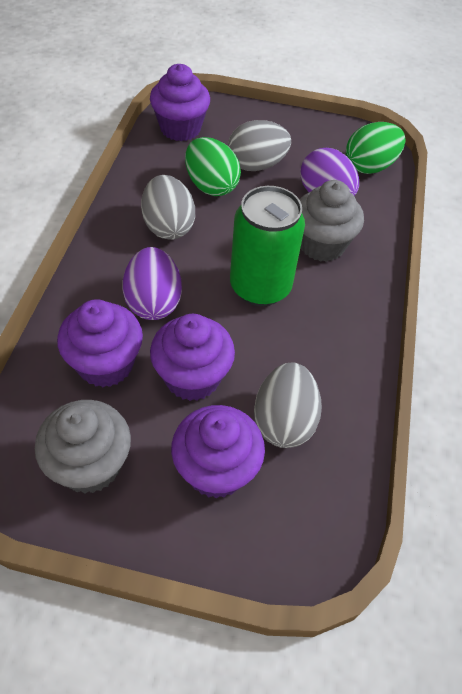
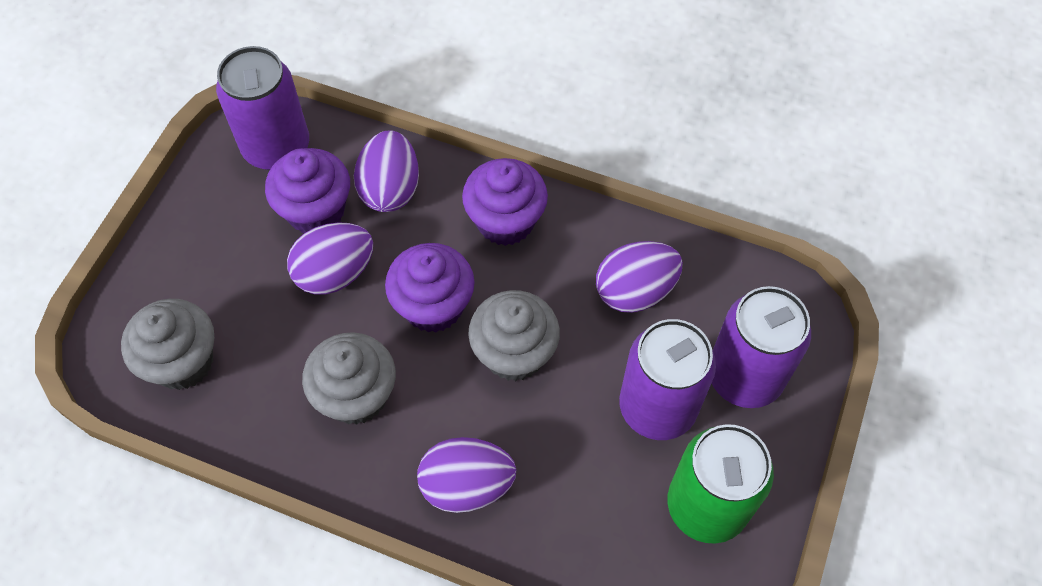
green egg: [185,137,241,196] [346,122,405,174] = 2 -> none = 0
grey cupcake: [35,400,131,494] [300,180,364,262] = 2 -> [121,299,214,390] [302,332,396,425] [468,290,560,381] = 3
grey egg: [141,175,195,240] [228,120,291,171] [254,363,322,448] = 3 -> none = 0
purple can: none = 0 -> [216,46,309,170] [619,319,716,440] [712,286,811,408] = 3
purple cupcake: [57,299,143,387] [150,64,210,141] [150,314,235,401] [171,405,265,499] = 4 -> [265,148,350,233] [385,243,475,333] [462,158,548,246] = 3
purple egg: [123,247,182,320] [300,148,359,196] = 2 -> [287,222,373,295] [354,130,419,212] [417,437,516,513] [596,241,683,313] = 4

